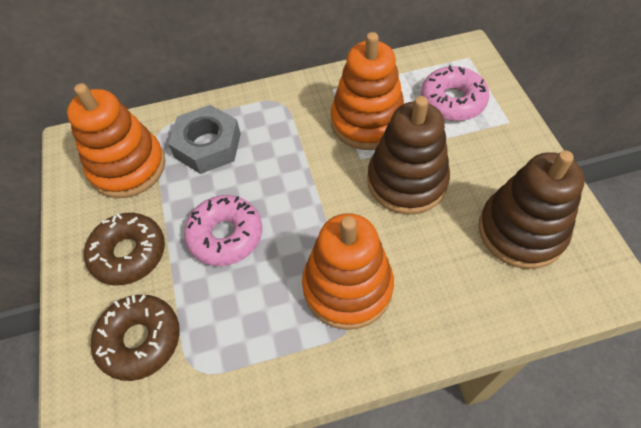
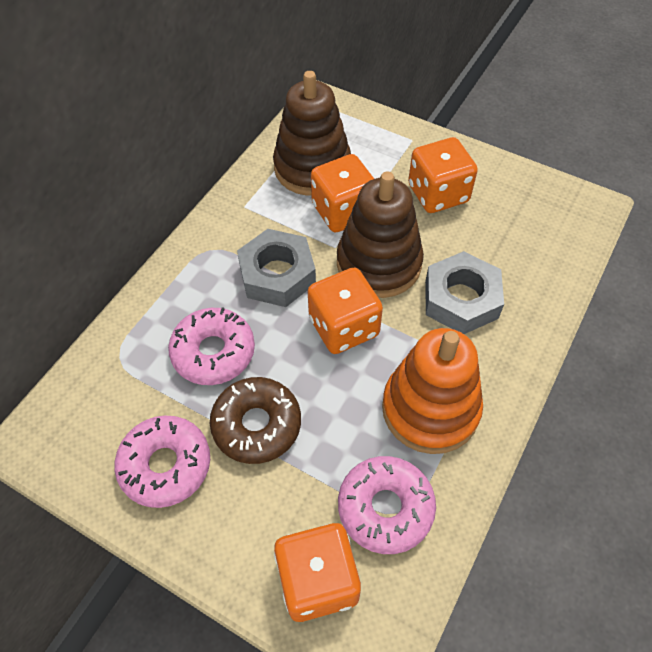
brown donut: [84,213,165,285] [91,295,180,381] = 2 -> [210,377,301,464] = 1
grey nut: [168,105,241,174] = 1 -> [237,229,316,307] [425,251,504,334] = 2
orange dice: none = 0 -> [274,523,361,622] [308,267,383,354] [311,154,374,233] [408,137,478,213] = 4
orange stacking toy: [67,83,166,198] [302,213,394,330] [331,32,404,150] = 3 -> [382,328,483,454] = 1
pink donut: [184,195,262,266] [421,65,489,121] = 2 -> [115,416,210,508] [168,307,255,385] [338,456,436,554] = 3

